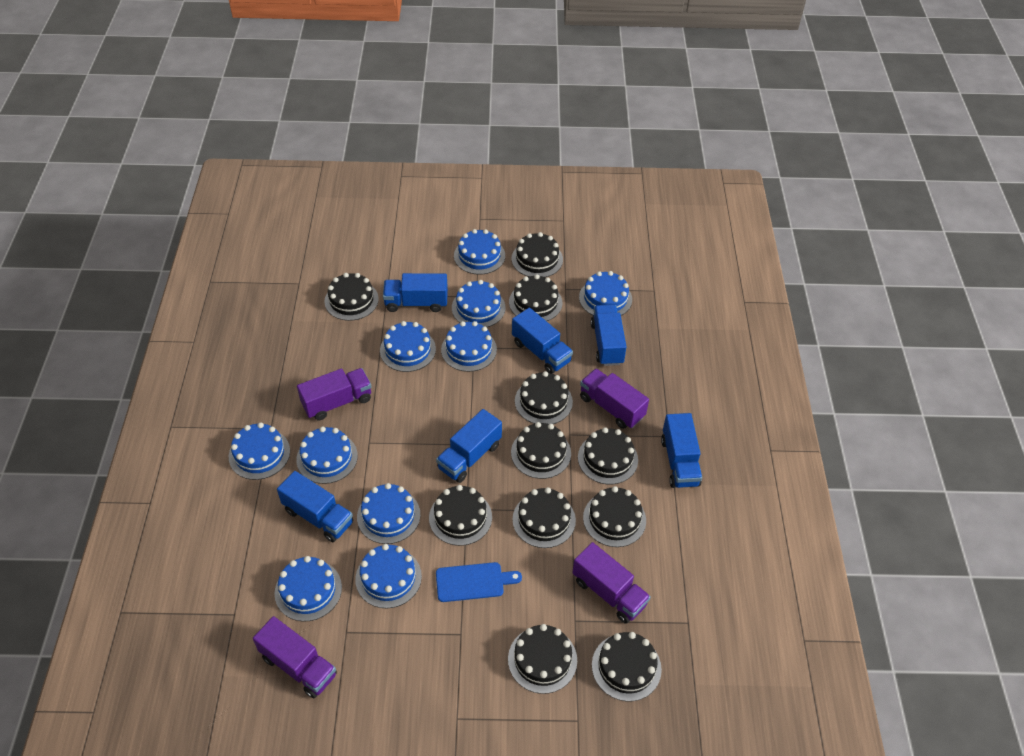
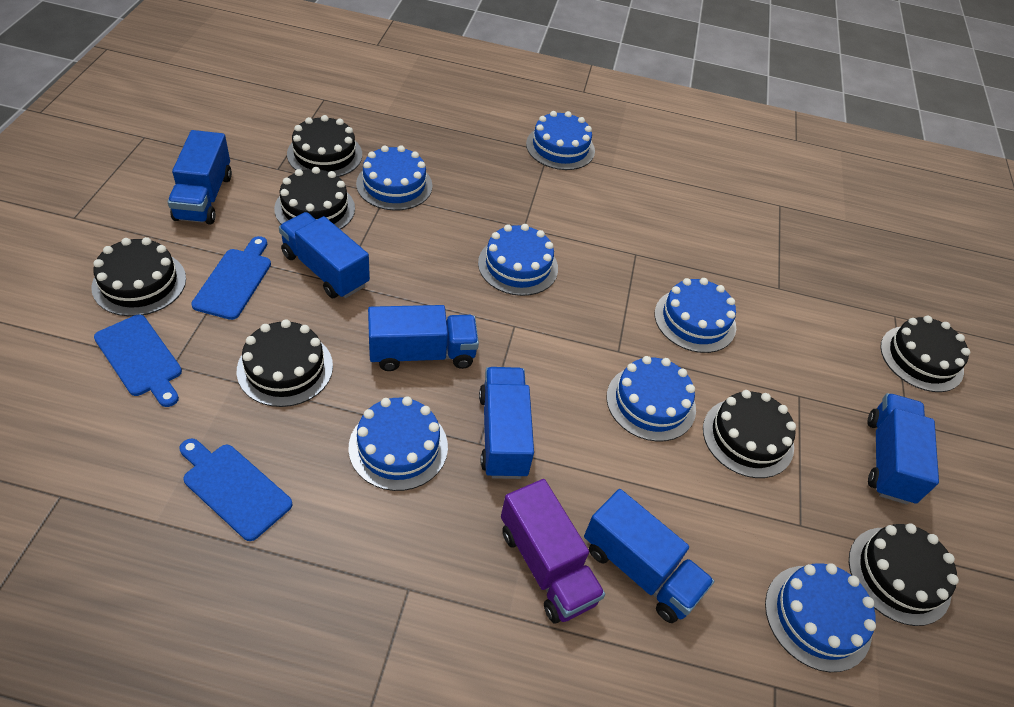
black cake: [324,273,379,321] [429,485,492,546] [508,624,577,694] [509,274,562,321] [511,232,563,277] [511,422,571,479] [512,487,576,548] [515,371,573,424] [578,427,638,484] [583,486,646,547] [592,632,662,701] = 11 -> [92,237,186,316] [237,319,333,407] [274,167,355,230] [287,115,362,177] [703,390,796,478] [849,523,959,626] [880,316,970,392] = 7
blue cake: [229,422,290,480] [274,556,342,622] [296,427,358,484] [355,544,422,608] [357,483,420,544] [380,321,436,372] [441,321,497,372] [452,280,506,327] [454,229,505,275] [579,271,632,316] = 10 -> [349,397,448,491] [356,145,432,211] [478,224,558,296] [526,111,595,170] [607,356,696,442] [655,278,736,353] [765,563,876,672] = 7
blue cutting board: [436,562,522,602] = 1 -> [94,315,182,407] [179,438,293,541] [191,236,271,320] = 3
purple truck: [253,616,337,698] [297,368,372,420] [572,542,651,624] [580,368,649,429] = 4 -> [501,479,605,624] = 1

